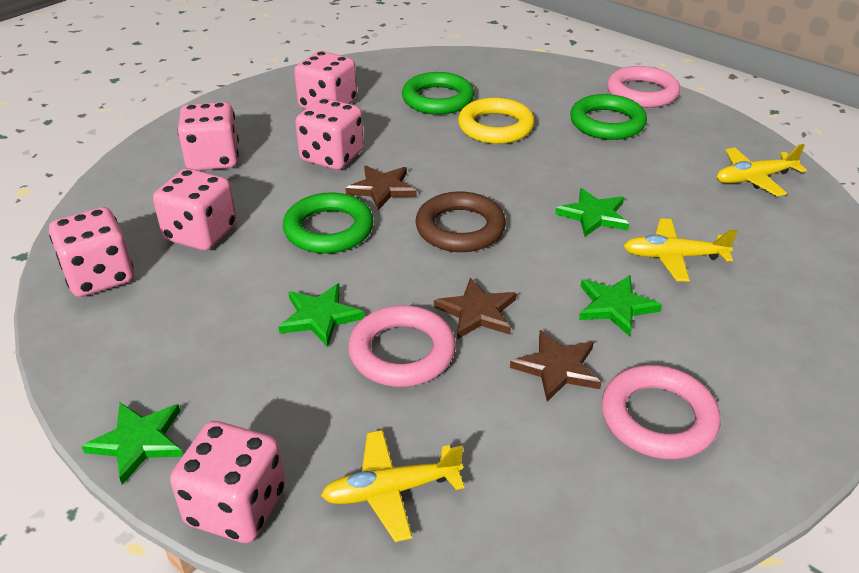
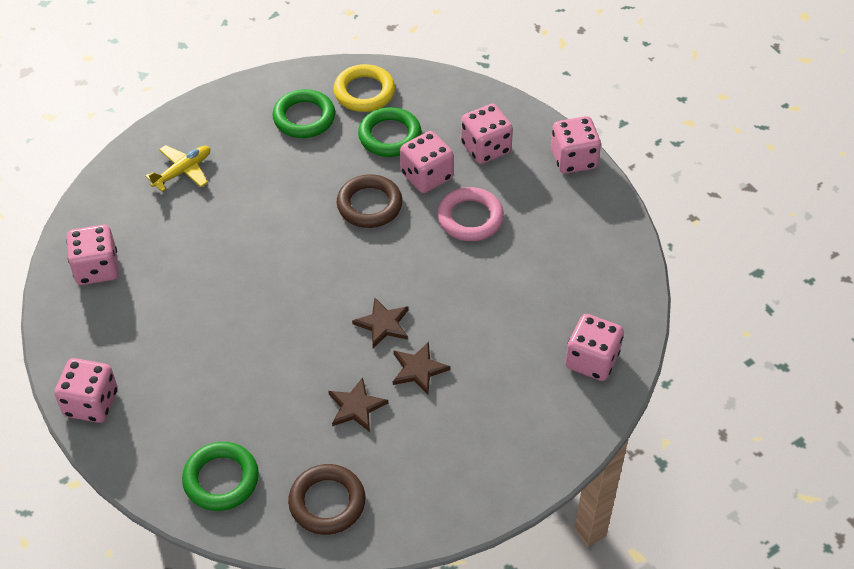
brown ring: [415,191,506,252] = 1 -> [288,464,365,535] [337,174,403,228] = 2
green star: [82,403,183,485] [279,283,365,347] [555,188,629,237] [579,275,662,337] = 4 -> none = 0
pink ring: [348,305,456,387] [601,365,721,459] [607,66,680,108] = 3 -> [438,187,504,241] = 1
yellow plane: [321,430,465,542] [624,219,738,282] [716,144,807,196] = 3 -> [145,145,210,192] = 1

